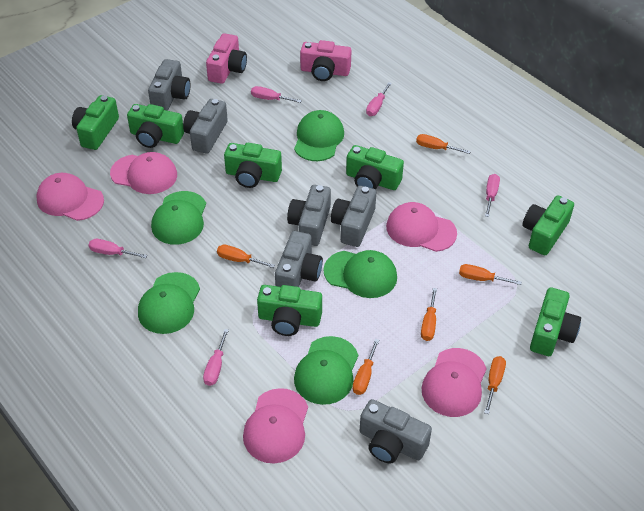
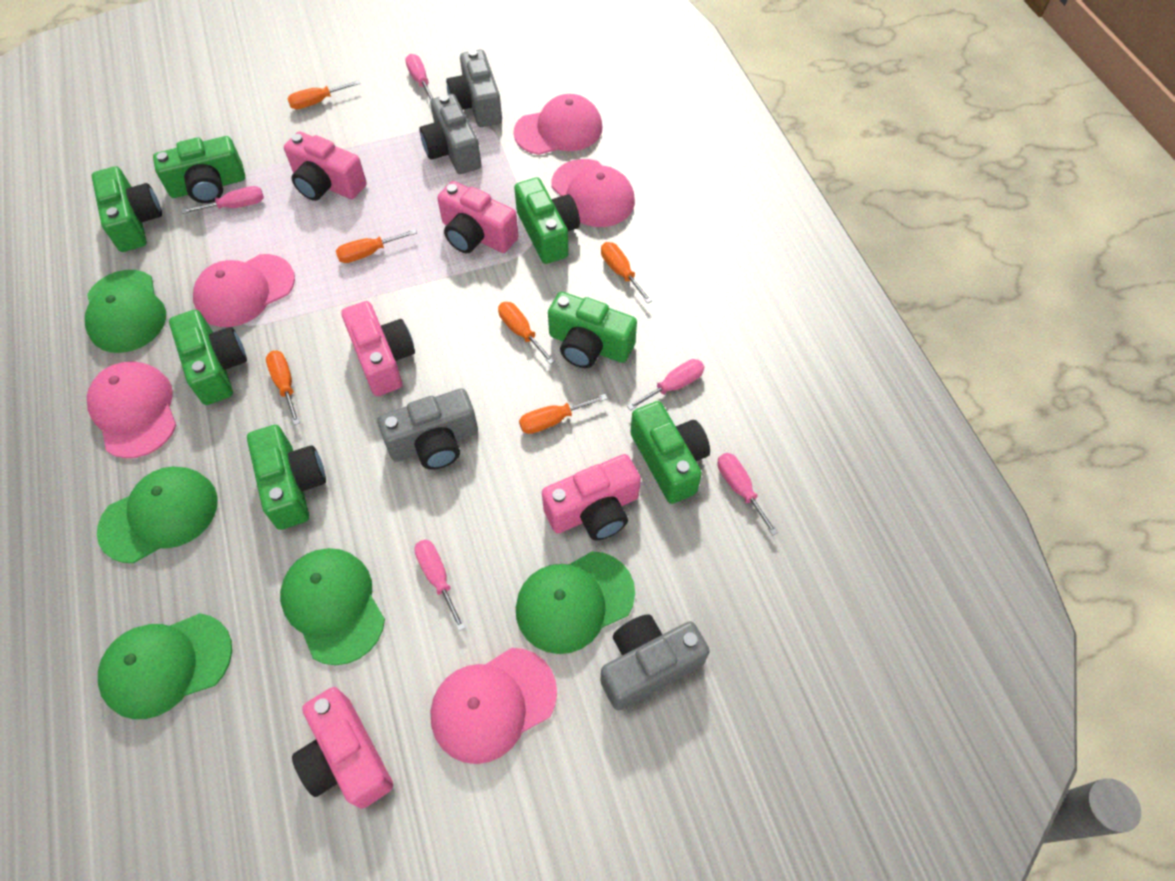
grey camera: [148,59,191,110] [183,99,228,154] [275,231,323,287] [287,185,331,246] [331,186,376,247] [360,399,432,464] = 6 -> [377,388,478,470] [419,94,481,174] [446,49,502,127] [600,614,710,711] = 4
pink camera: [206,33,247,84] [300,40,352,81] = 2 -> [284,132,367,201] [292,687,393,809] [341,301,415,396] [437,181,519,253] [542,454,641,541] = 5

